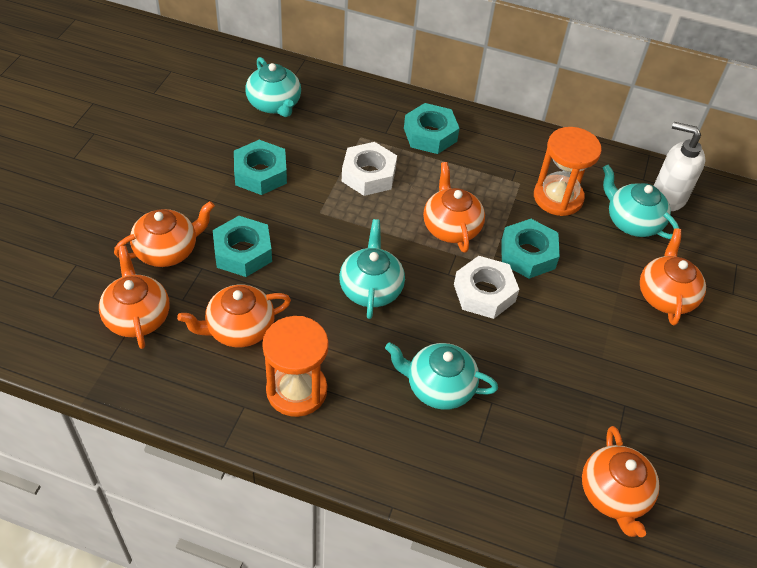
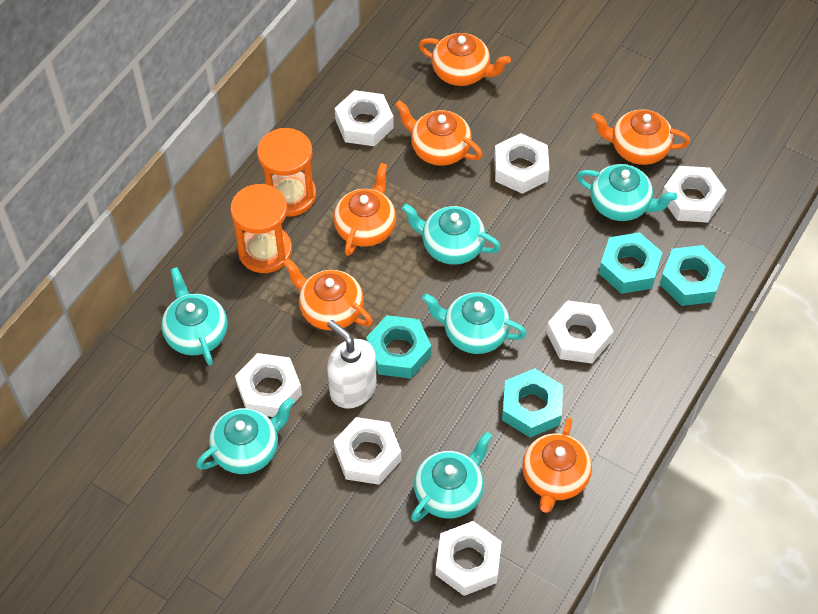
turquoise teapot: [245,57,301,117] [339,219,405,319] [385,342,498,410] [602,164,680,239] = 4 -> [162,267,227,365] [196,398,294,474] [402,203,501,265] [411,432,492,522] [422,292,527,354] [576,164,677,221] = 6
white nut: [342,142,397,196] [454,256,519,319] = 2 -> [235,353,302,417] [334,417,401,485] [335,90,394,146] [436,521,502,596] [494,133,549,194] [547,300,613,364] [662,166,726,223] = 7

